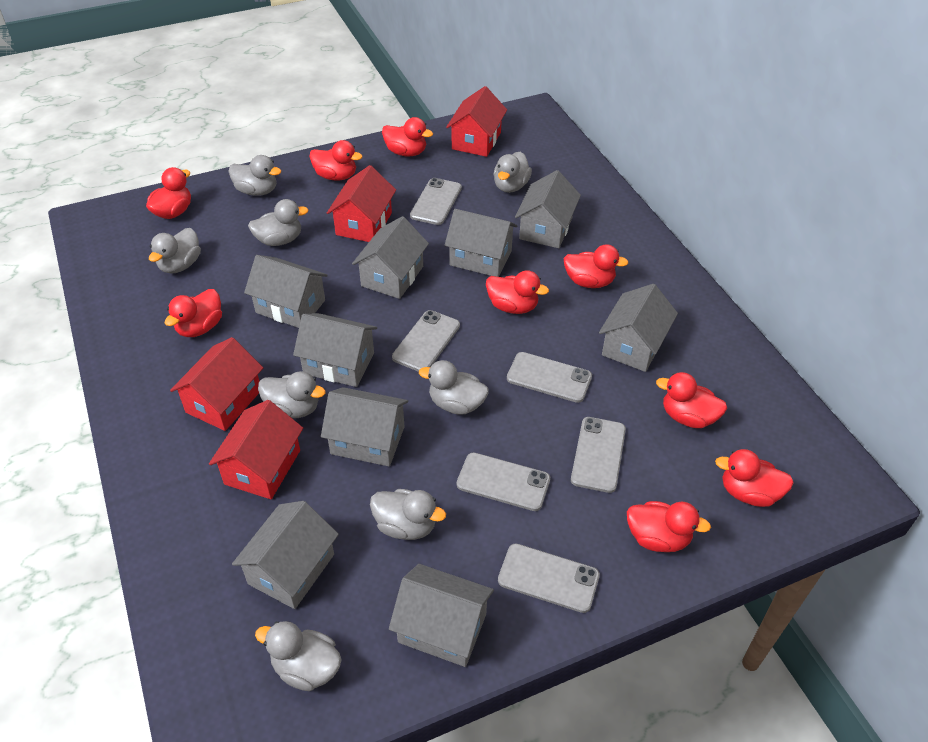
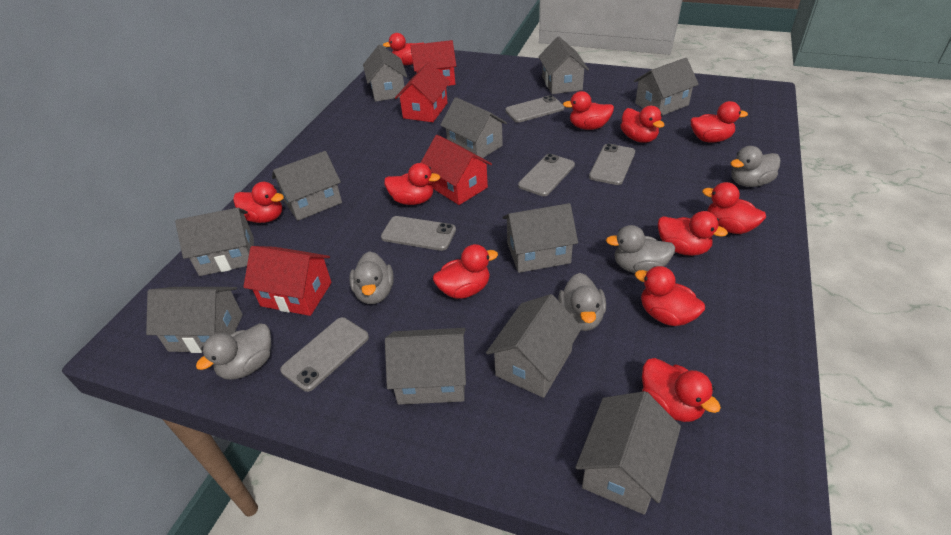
grey duck: [149,228,201,274] [228,155,281,196] [248,199,308,246] [255,621,342,691] [258,371,326,418] [370,489,446,540] [419,360,489,415] [493,152,532,193] = 8 -> [196,323,271,380] [349,251,394,304] [558,273,606,331] [606,225,675,273] [730,146,781,187] = 5
grey house: [232,501,339,609] [244,255,328,328] [293,313,377,387] [321,387,408,467] [352,216,429,299] [389,564,494,667] [445,209,518,277] [515,170,581,248] [599,284,678,372] = 9 -> [146,287,243,353] [175,208,254,276] [272,151,342,221] [363,45,407,102] [385,328,466,405] [440,97,507,158] [486,294,582,398] [502,203,578,273] [538,37,589,94] [576,391,681,515] [634,58,699,115] = 11
grey phone: [392,310,460,372] [410,178,462,225] [457,452,550,511] [498,543,600,613] [507,352,592,403] [571,417,626,493] = 6 -> [280,317,369,392] [381,216,456,251] [505,95,564,123] [518,154,575,196] [589,143,635,185] = 5
red duck: [146,167,191,219] [165,289,222,337] [309,140,362,181] [382,117,433,156] [486,270,549,314] [564,244,628,288] [627,501,711,552] [656,372,727,428] [715,449,794,507] = 9 -> [233,182,284,223] [383,33,423,65] [384,163,440,205] [433,244,498,299] [563,91,614,130] [621,106,664,143] [635,266,705,326] [642,358,721,422] [658,211,728,256] [691,101,748,143] [702,182,766,234] = 11

